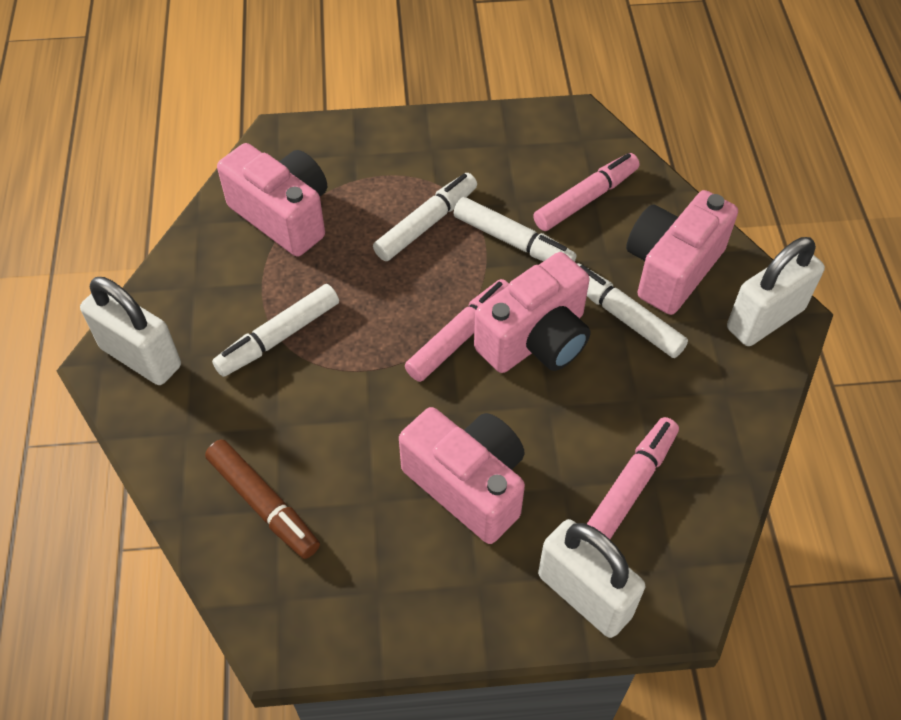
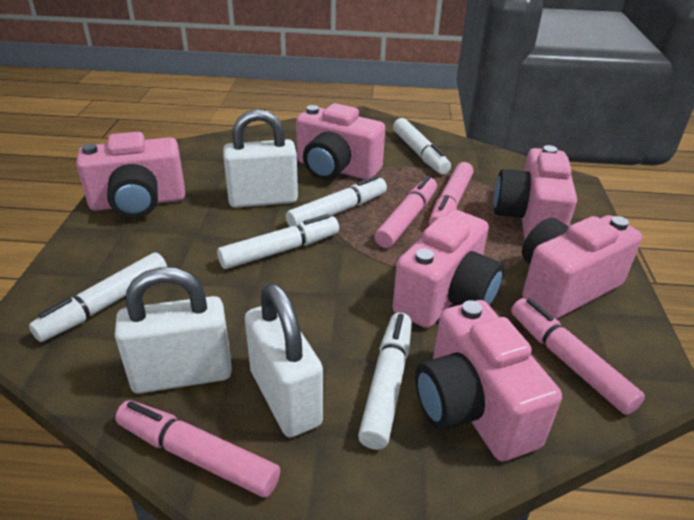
brown marker: [205,439,320,559] = 1 -> none = 0
pink camera: [217,143,327,257] [399,407,525,544] [474,252,591,373] [626,190,738,315] = 4 -> [76,132,185,218] [296,103,385,180] [393,210,504,328] [415,300,562,461] [494,145,577,240] [522,215,642,319] = 6
pink marker: [405,279,509,382] [533,153,640,231] [587,417,679,539] = 3 -> [115,400,280,497] [374,176,437,248] [429,162,473,225] [511,298,645,415] = 4
white marker: [212,284,339,377] [373,173,477,261] [453,197,576,262] [576,263,688,358] = 4 -> [29,252,167,342] [217,214,339,269] [286,176,387,227] [358,313,412,450] [393,118,451,174] = 5

